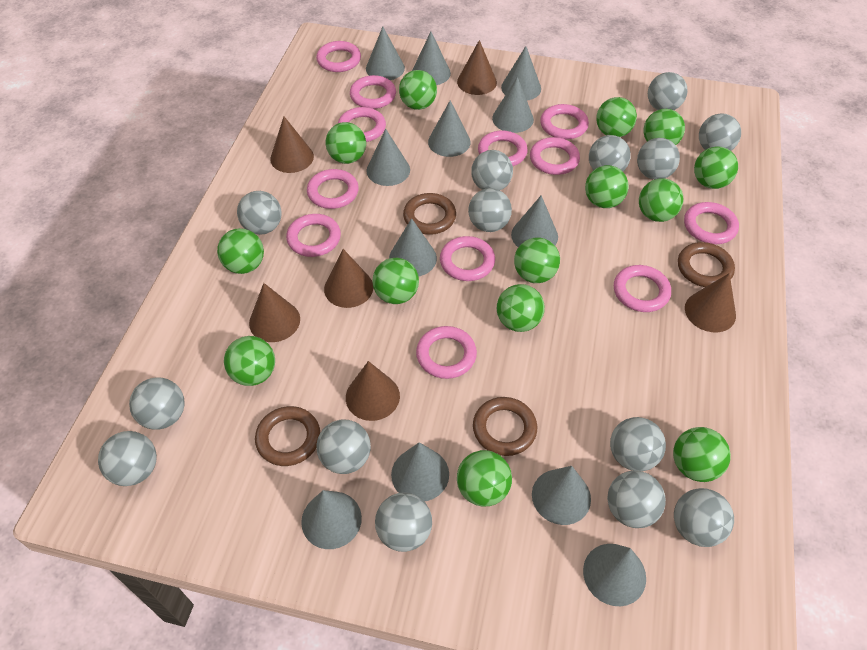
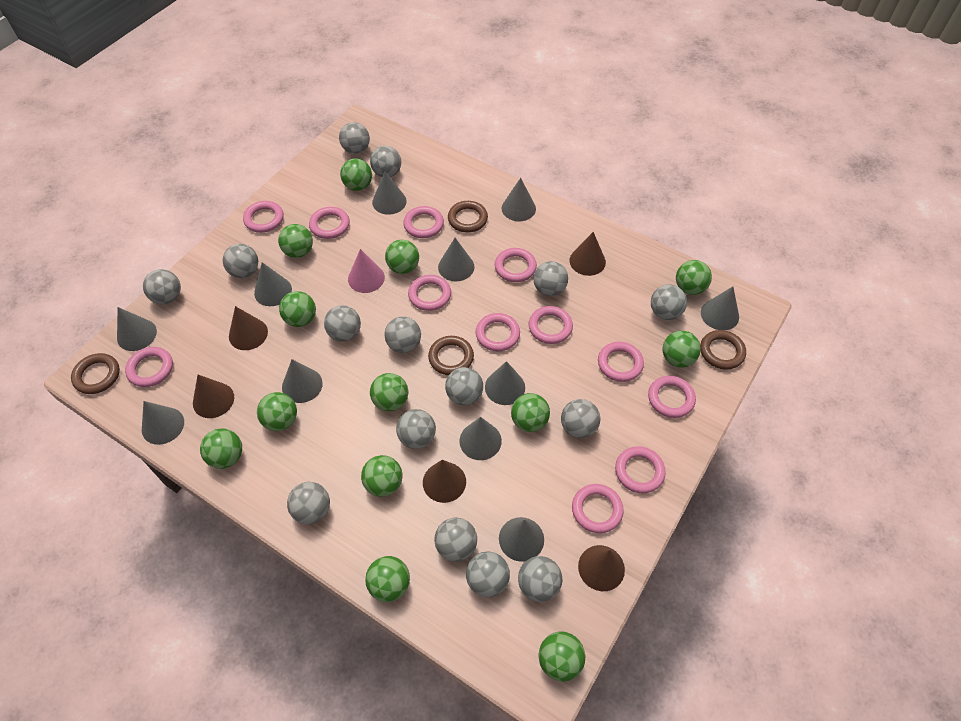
brown cone: [249,283,300,342] [270,117,314,173] [324,249,373,308] [346,361,400,421] [457,40,497,95] [685,273,736,332] = 6 -> [193,375,234,418] [229,306,268,350] [423,460,466,503] [570,232,606,276] [578,545,625,591] = 5
green ball: [217,228,264,274] [224,336,275,386] [326,122,366,164] [372,258,419,304] [399,70,437,110] [457,450,512,507] [497,284,545,332] [514,238,560,283] [585,165,629,208] [596,97,637,137] [639,178,683,222] [644,109,685,145] [673,427,731,482] [694,146,738,189] = 14 -> [200,429,242,469] [257,392,297,431] [278,224,313,258] [279,291,316,327] [340,158,372,191] [361,455,403,497] [365,556,410,602] [370,373,408,411] [385,240,419,274] [511,393,550,432] [539,631,585,682] [663,331,701,368] [676,260,712,295] = 13
grey ball: [98,431,157,486] [129,377,185,430] [237,191,282,235] [316,420,371,474] [375,493,432,552] [468,188,512,232] [471,150,513,190] [589,135,631,171] [607,471,666,528] [610,417,666,471] [637,138,680,180] [648,72,688,110] [674,488,734,547] [699,114,741,151] = 14 -> [143,269,181,304] [223,244,258,278] [287,482,330,524] [324,305,361,342] [339,122,370,154] [370,146,401,177] [385,316,421,353] [396,409,436,449] [434,517,477,562] [445,367,483,405] [466,551,510,597] [518,556,562,602] [533,261,568,296] [561,399,600,438] [651,285,687,320] = 15
grey cone: [301,490,362,549] [366,27,405,80] [366,129,410,186] [389,218,437,277] [391,442,449,501] [412,32,451,85] [428,100,470,157] [492,77,534,133] [501,46,541,100] [511,195,558,247] [532,466,591,525] [583,544,646,606] = 12 -> [117,307,157,351] [142,401,184,445] [254,262,292,306] [282,359,323,403] [372,171,407,215] [438,238,475,281] [459,417,502,460] [485,361,525,405] [499,517,544,562] [502,178,536,221] [701,287,739,330] = 11
pink cone: none = 0 -> [348,249,385,293] = 1

